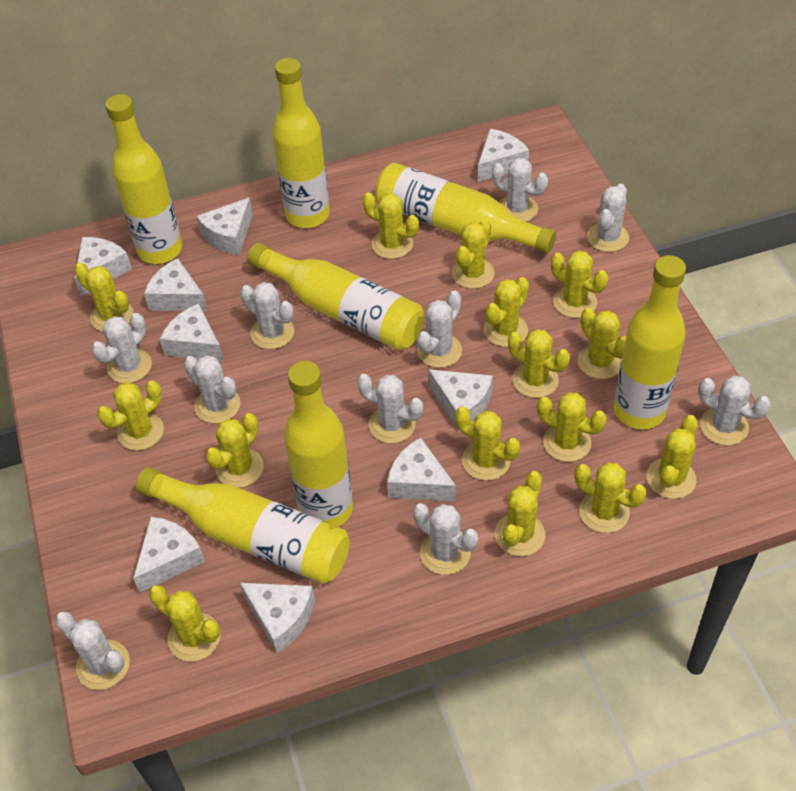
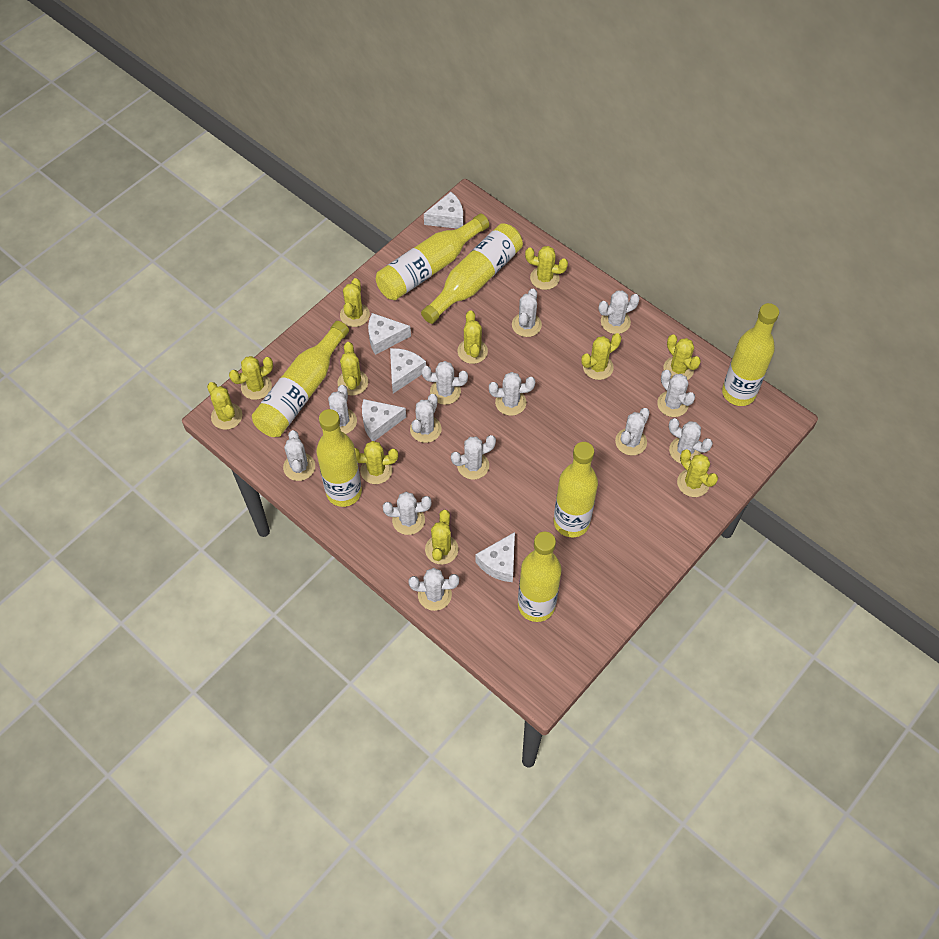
white cactus: [55,611,130,690] [91,313,152,383] [184,355,241,423] [240,282,294,349] [357,374,423,443] [413,503,478,575] [417,291,462,368] [492,158,548,222] [587,184,629,252] [698,376,771,446] = 10 -> [283,430,315,481] [328,385,357,434] [383,492,431,535] [409,568,459,611] [410,394,442,443] [422,361,468,405] [451,435,496,480] [489,372,535,416] [512,289,542,337] [599,290,640,334] [615,408,650,455] [657,370,695,417] [669,418,713,464] = 13
white cheese: [74,237,132,296] [133,517,205,592] [144,258,208,311] [160,304,224,362] [196,197,253,255] [240,583,315,653] [387,437,456,501] [429,369,493,431] [478,129,529,182] = 9 -> [362,399,406,441] [368,313,411,355] [390,348,426,394] [424,192,463,229] [476,532,515,582] = 5
yellow cactus: [74,262,134,332] [97,381,164,451] [149,585,220,661] [205,413,264,488] [362,192,419,259] [452,220,495,289] [455,407,520,481] [484,277,529,347] [495,471,545,556] [508,329,570,398] [537,392,607,462] [551,251,608,318] [575,462,647,533] [578,308,626,379] [647,415,698,499] = 15 -> [207,382,243,430] [229,356,273,400] [337,342,368,395] [340,278,370,327] [355,441,398,484] [425,510,458,564] [458,310,488,364] [525,246,568,290] [581,333,621,380] [664,334,701,380] [677,450,718,497] = 11

